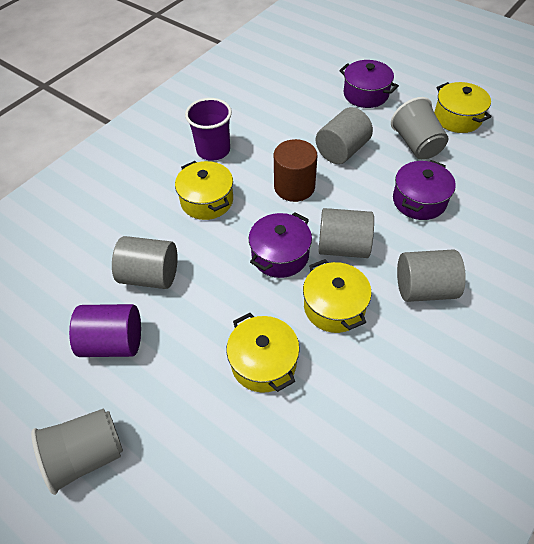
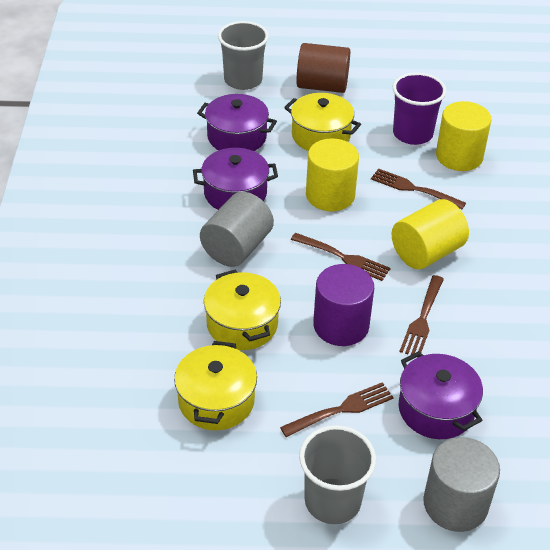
brown fork: none = 0 -> [280,382,394,437] [291,233,390,281] [371,168,466,209] [400,275,444,357] = 4
grey cylinder: [112,236,178,289] [316,107,373,164] [318,208,374,258] [397,250,466,302] = 4 -> [200,192,274,267] [423,437,500,532] = 2
yellow cylinder: none = 0 -> [306,138,359,211] [391,199,469,269] [436,101,492,171] = 3
yellow pot: [175,161,233,220] [227,313,300,393] [303,259,372,333] [434,82,492,133] = 4 -> [174,341,257,430] [204,270,281,350] [284,93,361,151] = 3

